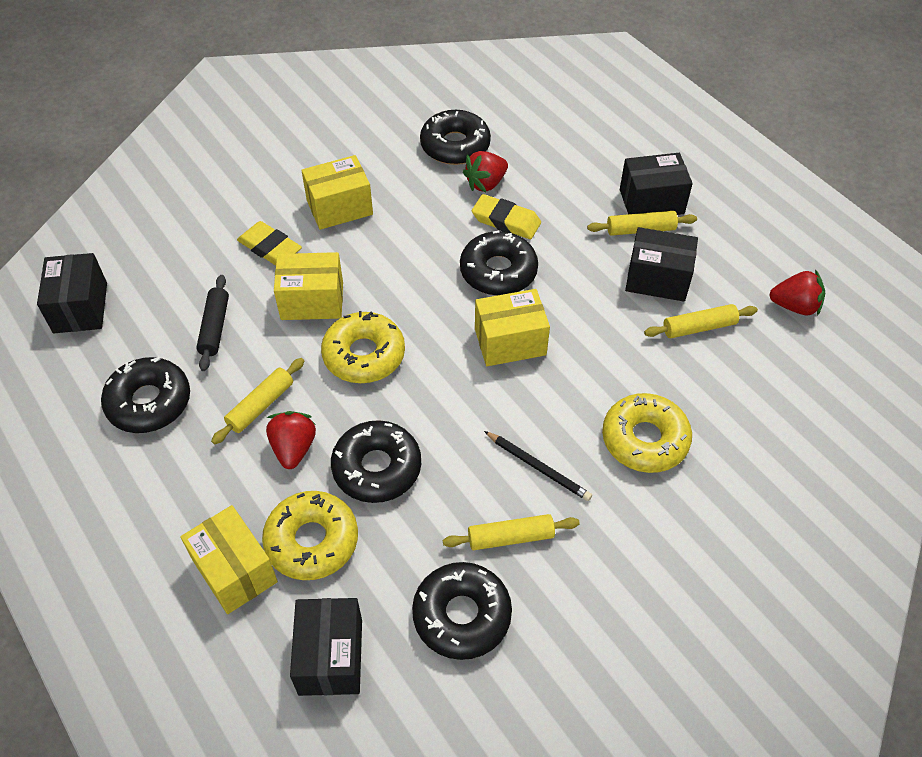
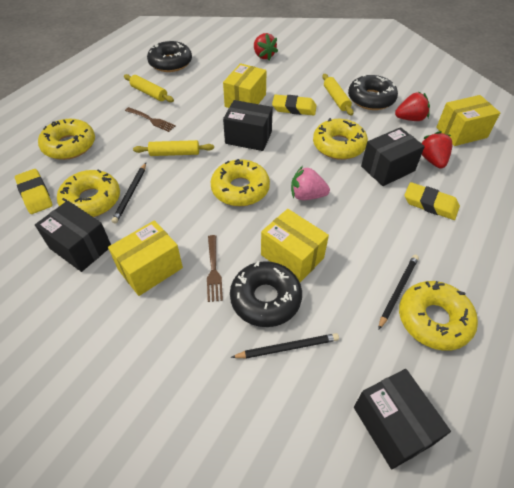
black donut: [101,357,190,433] [331,420,421,503] [412,562,512,660] [420,110,491,165] [460,231,538,296] = 5 -> [147,40,192,72] [230,261,302,327] [348,74,398,110] = 3
black pencil: [484,431,592,501] = 1 -> [112,163,146,224] [231,333,339,359] [378,255,419,330] = 3
black rolling pin: [196,275,229,371] = 1 -> none = 0
brown fork: none = 0 -> [125,107,176,132] [207,235,223,302] = 2
pink strawberry: none = 0 -> [291,166,330,200] = 1
yellow donut: [262,491,358,580] [321,311,405,383] [602,393,692,473] = 3 -> [38,119,95,160] [57,169,120,217] [211,159,270,206] [313,118,368,160] [399,281,478,351] = 5
yellow eraser: [237,221,302,266] [472,194,541,239] = 2 -> [15,169,53,214] [272,94,317,115] [404,182,460,220] = 3
yellow rolling pin: [211,358,304,444] [443,514,580,550] [587,211,697,236] [644,304,758,338] = 4 -> [124,74,174,102] [133,140,214,156] [322,74,354,115] = 3

